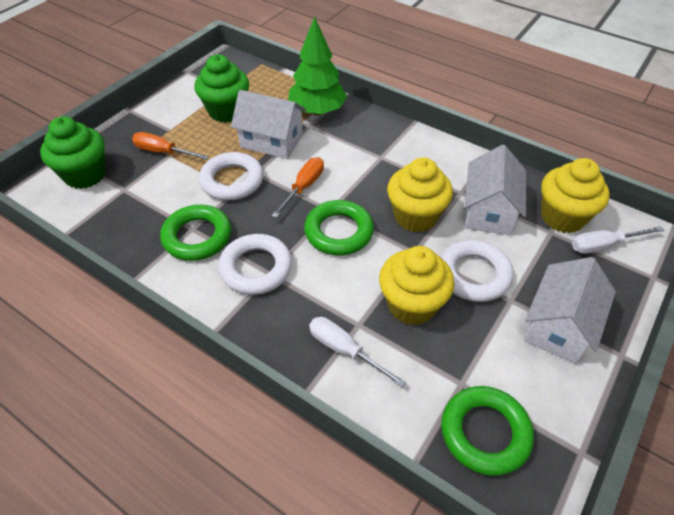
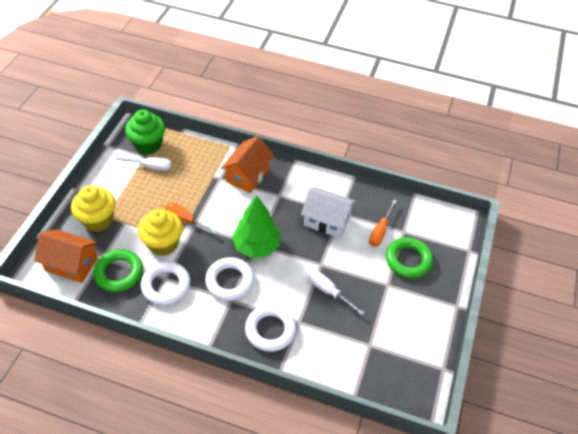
green cupcake: [40,116,106,189] [194,54,249,123] = 2 -> [125,109,165,155] = 1
green ring: [160,205,231,261] [304,200,374,255] [441,386,534,476] = 3 -> [93,249,143,292] [386,237,433,278] = 2
orange house: none = 0 -> [34,229,98,283] [221,136,274,193] = 2
white house: [231,90,306,159] [464,145,526,235] [524,257,616,364] = 3 -> [301,187,356,238] = 1
yellow cupcake: [379,246,454,325] [387,157,453,233] [541,158,610,233] = 3 -> [71,185,115,232] [138,209,183,256] = 2

